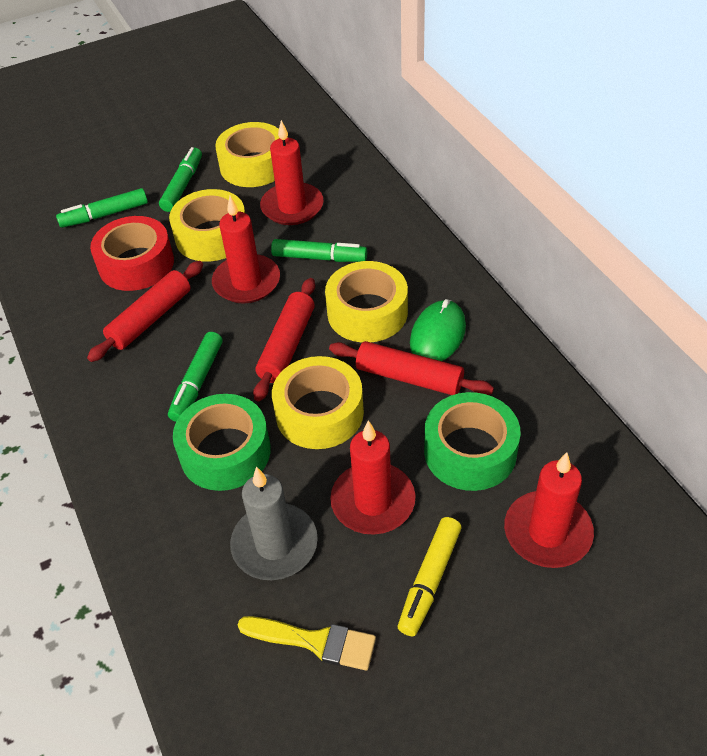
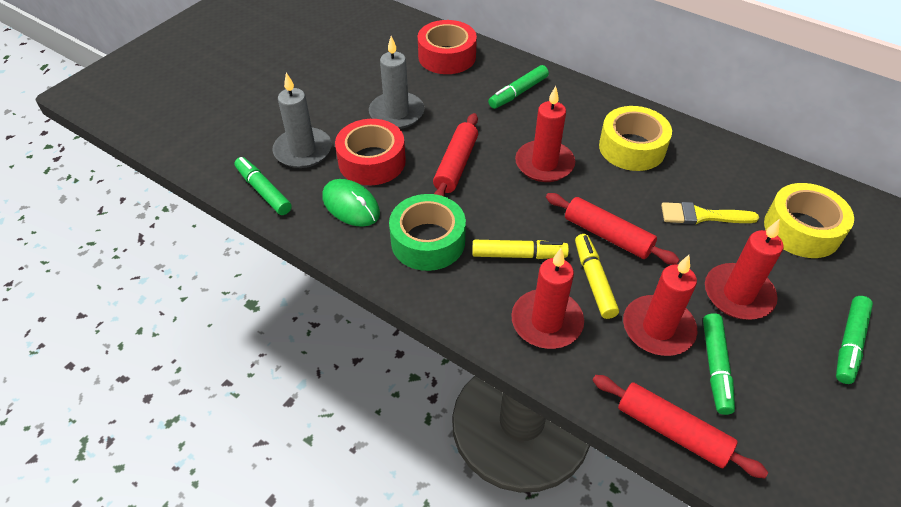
green tape: [173,394,271,491] [424,392,521,491] = 2 -> [389,194,466,271] = 1
grey candle: [230,467,318,580] = 1 -> [273,73,332,168] [369,36,425,129] = 2
red tape: [90,216,174,291] = 1 -> [335,119,406,185] [418,20,477,74] = 2
yellow marker: [398,517,462,636] = 1 -> [472,240,569,259] [575,234,619,319] = 2
yellow tape: [169,189,245,262] [215,122,279,187] [272,356,364,449] [325,261,408,343] = 4 -> [599,106,672,171] [764,183,854,258] = 2

